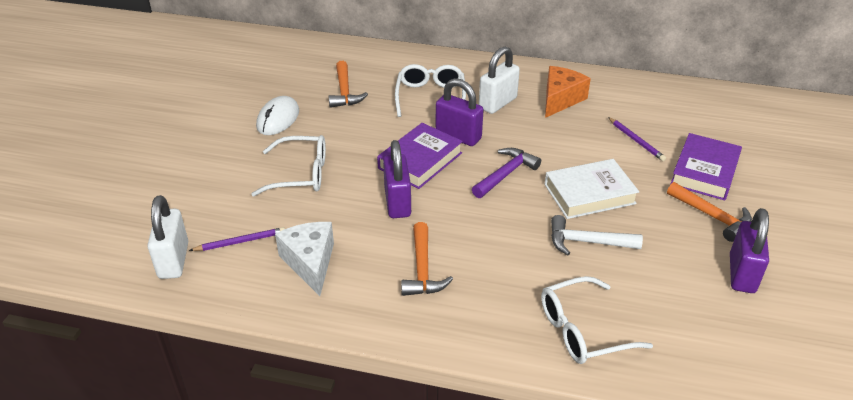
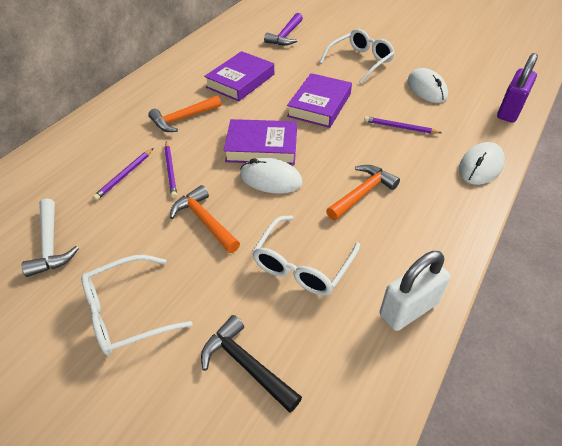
black hammer: none = 0 -> [201,315,302,413] = 1
orange cheese: [545,66,591,118] = 1 -> none = 0
purple book: [377,123,463,189] [670,133,742,201] = 2 -> [204,51,274,101] [224,119,297,165] [287,73,352,128] = 3
purple padlock: [383,140,411,218] [435,78,483,146] [730,208,769,293] = 3 -> [497,53,538,122] = 1
purple pencil: [189,227,285,251] [608,117,666,161] = 2 -> [93,148,153,201] [164,141,177,198] [364,116,442,134] = 3
white book: [544,159,639,219] = 1 -> none = 0
white cheese: [275,222,334,296] = 1 -> none = 0
white mouse: [256,96,299,135] = 1 -> [240,158,303,194] [408,68,448,103] [459,142,505,185] = 3
white padlock: [147,195,188,279] [479,47,520,114] = 2 -> [380,251,450,331] = 1

